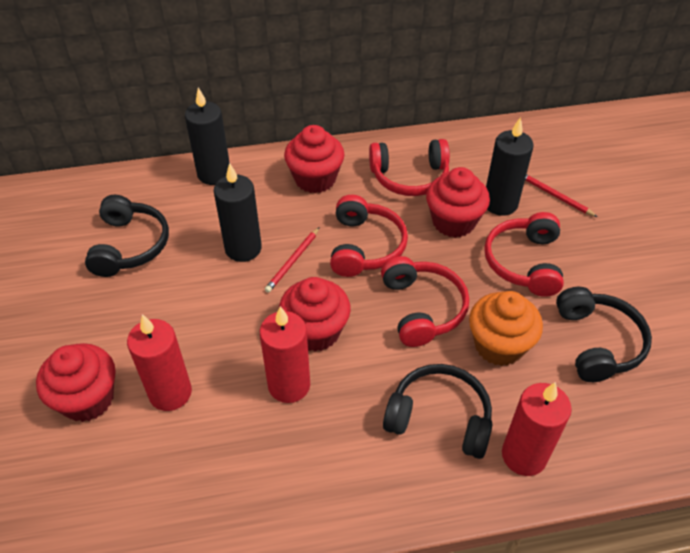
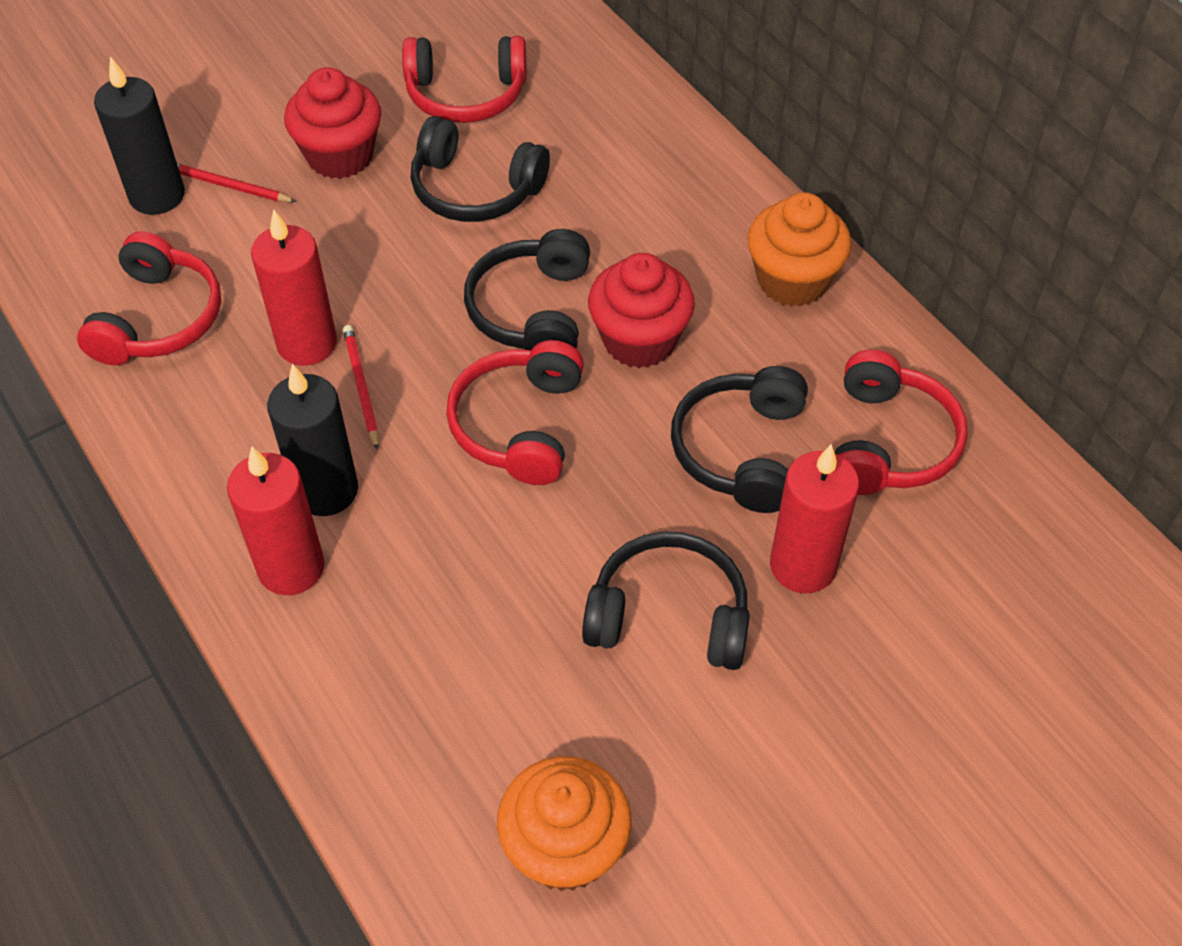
black candle: [185,88,230,185] [214,163,262,262] [486,117,534,216] = 3 -> [94,56,185,215] [267,364,358,516] = 2
black headphones: [85,195,169,277] [383,364,492,459] [556,287,652,382] = 3 -> [410,116,550,222] [464,229,590,350] [582,532,750,670] [671,366,808,513] = 4
orange cupcake: [469,291,543,366] = 1 -> [497,756,632,891] [747,193,851,307] = 2
red cupcake: [36,343,116,422] [279,277,351,352] [284,125,344,193] [426,167,490,238] = 4 -> [284,67,381,179] [588,253,695,368] = 2

